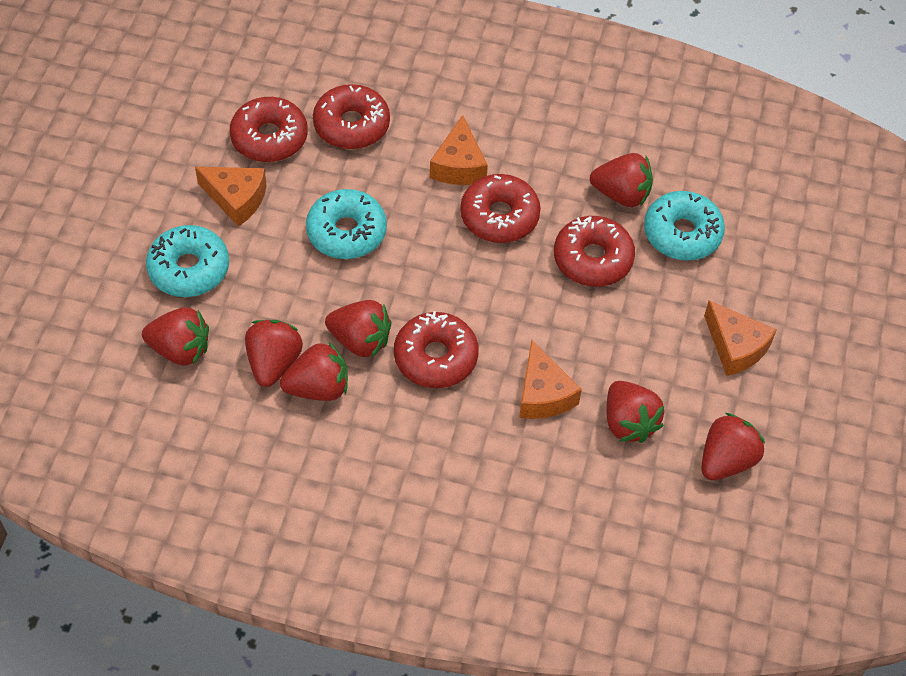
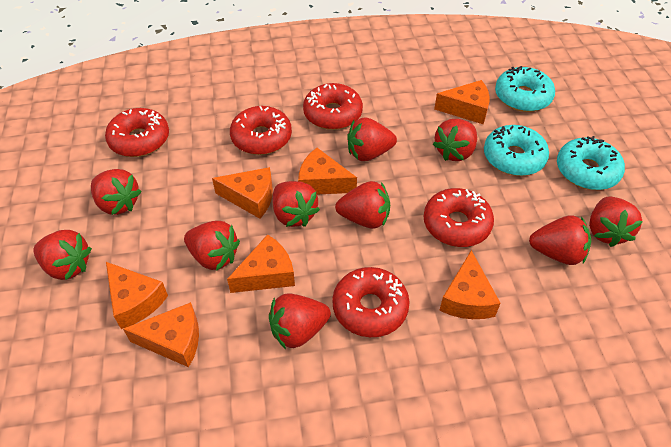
orange cheese: [195,167,267,227] [430,115,488,185] [519,340,582,419] [704,300,776,376] = 4 -> [106,262,168,329] [123,302,199,367] [212,167,273,219] [227,234,295,293] [298,148,357,195] [434,80,490,124] [439,250,501,319] = 7
red strawberry: [142,307,209,366] [245,320,303,387] [280,341,348,401] [325,300,392,358] [590,153,653,207] [606,381,664,443] [701,413,765,480] = 7 -> [33,230,92,280] [91,169,142,215] [184,221,240,271] [269,293,331,349] [273,181,320,227] [335,181,390,229] [347,118,397,161] [433,119,477,161] [529,215,591,265] [589,197,643,247] = 10

